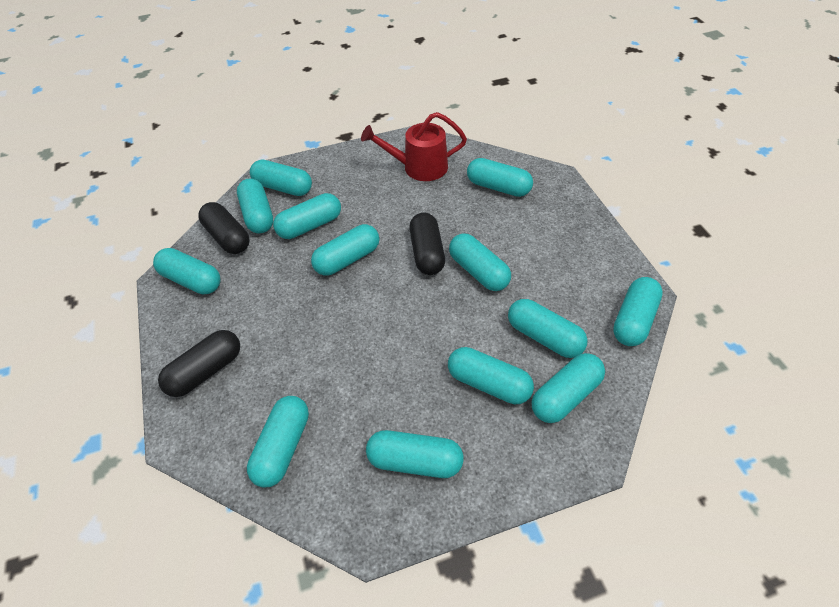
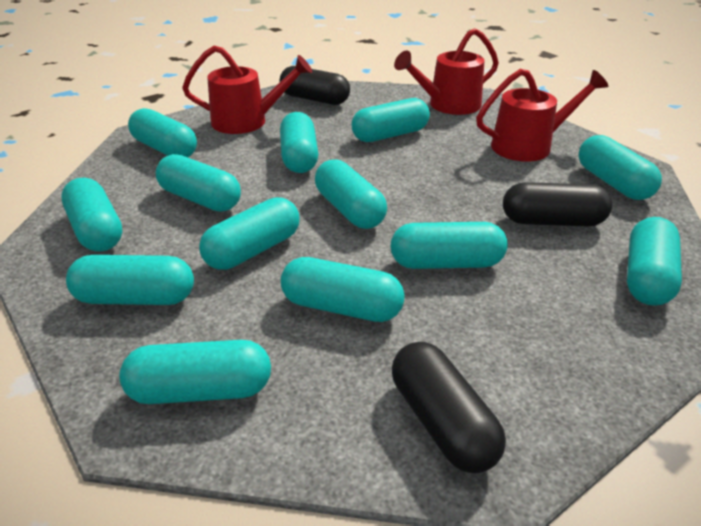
red watering can: [361,112,467,181] = 1 -> [182,45,312,134] [394,28,499,115] [476,69,608,162] = 3

